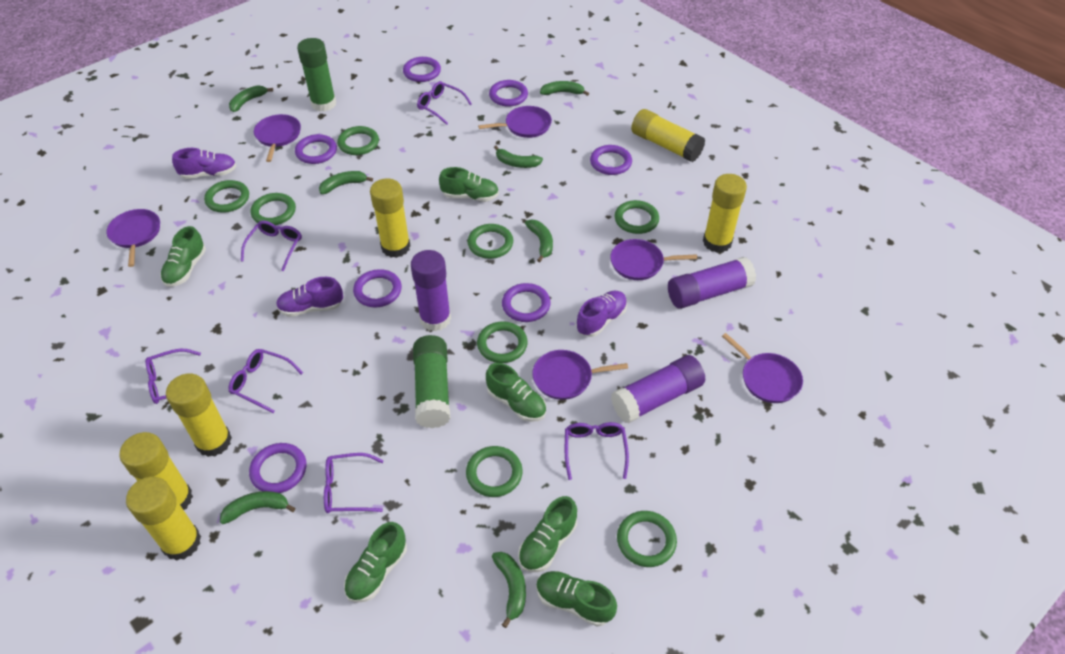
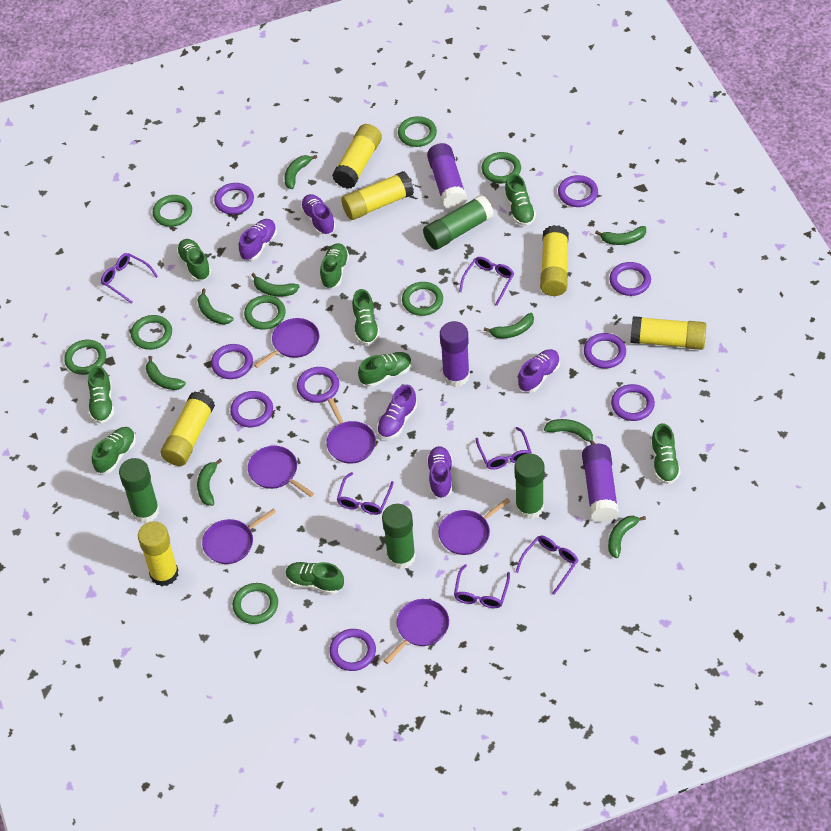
green banana: [220,491,295,524] [229,85,273,112] [319,171,373,194] [492,552,526,628] [494,145,543,168] [525,220,553,262] [540,81,589,96] = 7 -> [146,356,186,390] [197,289,233,325] [197,459,222,506] [252,273,299,296] [284,155,317,189] [484,313,534,339] [544,419,595,445] [595,226,646,245] [608,516,646,558] = 9
green glue stick: [297,38,336,112] [413,335,450,428] = 2 -> [119,458,160,523] [382,504,416,569] [423,195,494,250] [515,453,544,519] = 4
green shoe: [160,226,206,287] [344,522,407,603] [439,167,499,202] [486,363,546,422] [518,496,577,572] [536,571,617,627] = 6 -> [88,366,114,424] [92,427,136,473] [176,239,211,281] [286,562,344,594] [320,243,349,289] [352,289,380,345] [358,352,412,387] [504,174,536,226] [651,423,680,484] = 9
purple ring: [249,443,306,493] [295,134,337,164] [353,269,402,307] [403,57,441,82] [489,80,528,107] [502,283,551,322] [590,145,632,175] = 7 -> [211,344,253,379] [214,183,254,215] [230,391,273,427] [297,367,339,403] [329,629,376,671] [558,175,598,207] [584,333,626,369] [609,262,651,296] [611,384,655,421] = 9
purple shoe: [172,148,236,179] [276,277,343,317] [576,291,627,337] = 3 -> [239,219,277,260] [300,194,335,235] [377,384,417,439] [427,446,452,498] [518,349,560,392] = 5

